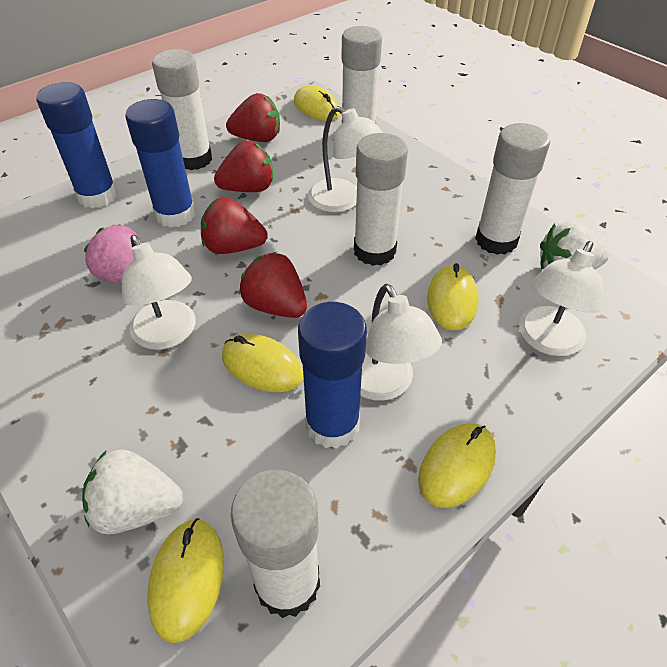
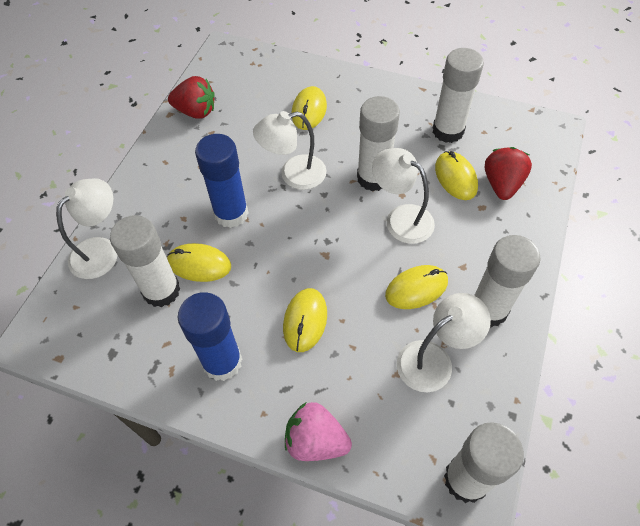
blue glue stick: [36,82,117,208] [125,99,196,228] [298,302,367,449] = 3 -> [178,292,242,381] [195,134,249,228] = 2
red strawberry: [201,197,268,254] [214,140,273,192] [226,93,280,142] [239,252,307,318] = 4 -> [168,76,215,119] [484,147,532,200] = 2
white strawberry: [82,450,183,534] [540,221,609,270] = 2 -> none = 0

